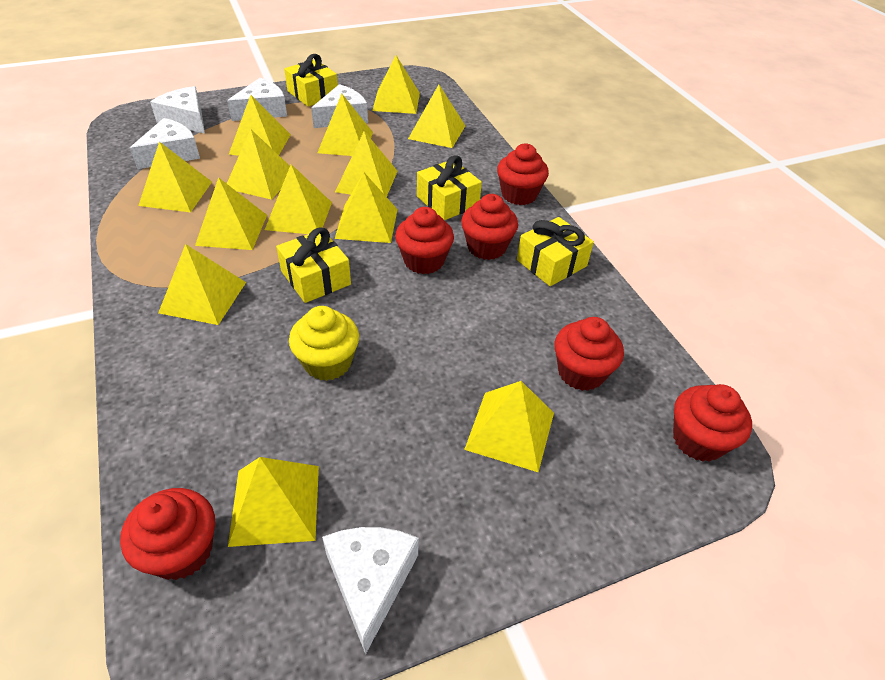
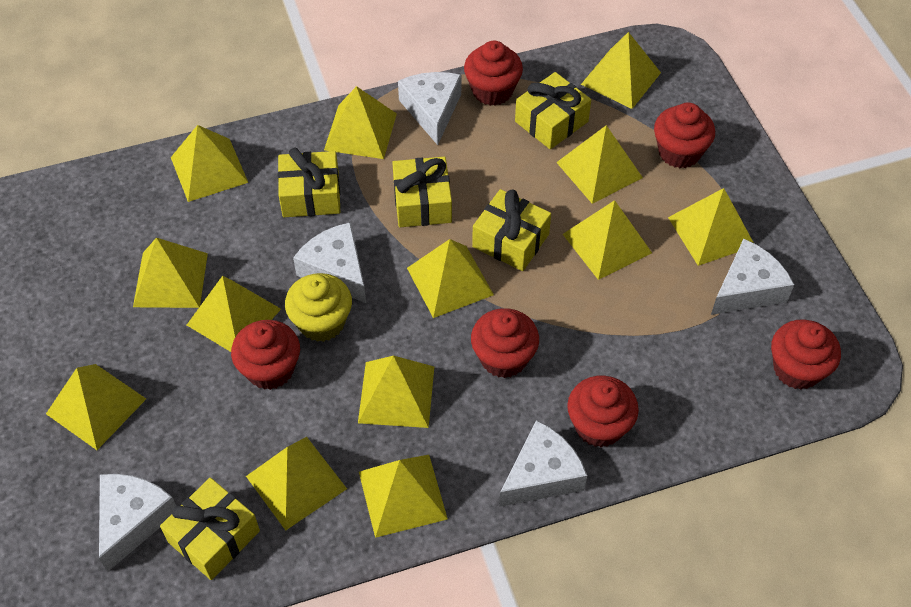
yellow gift: [276,227,351,303] [284,54,338,107] [417,155,482,220] [517,217,594,286] = 4 -> [160,478,260,580] [278,147,340,217] [392,157,452,227] [472,189,551,271] [515,72,591,149] = 5

